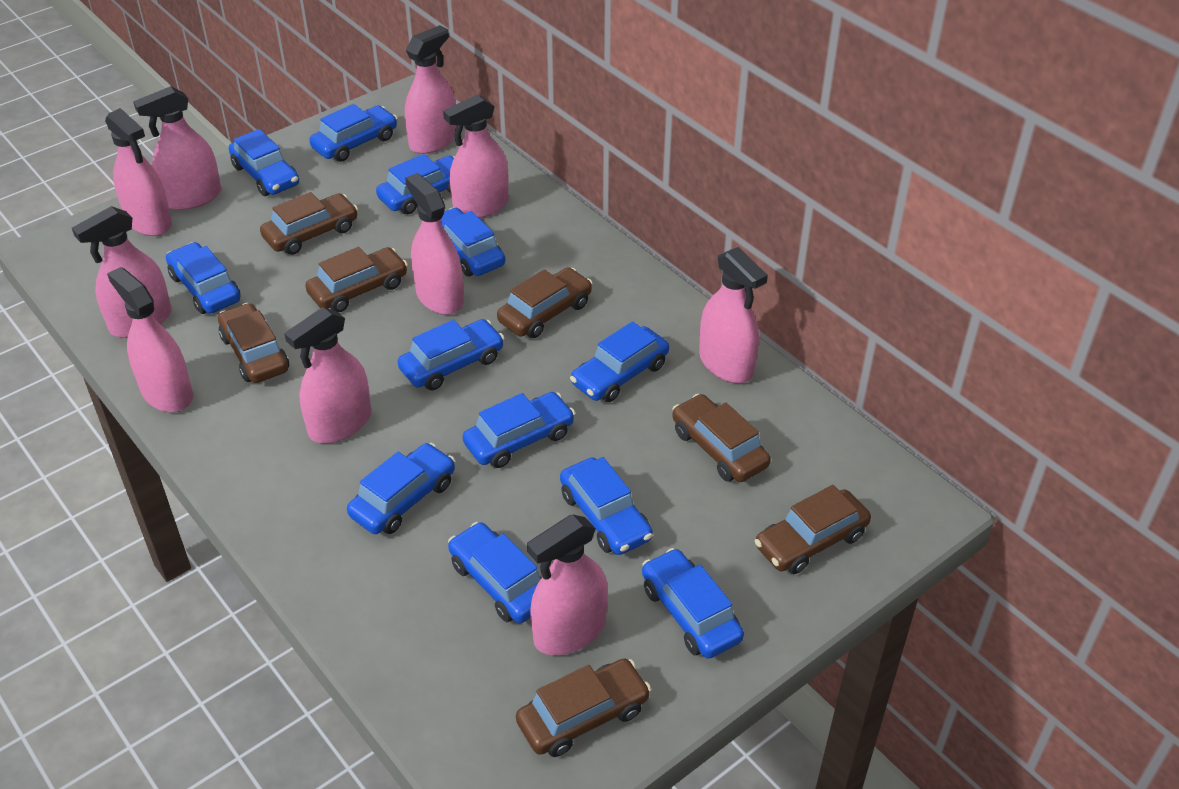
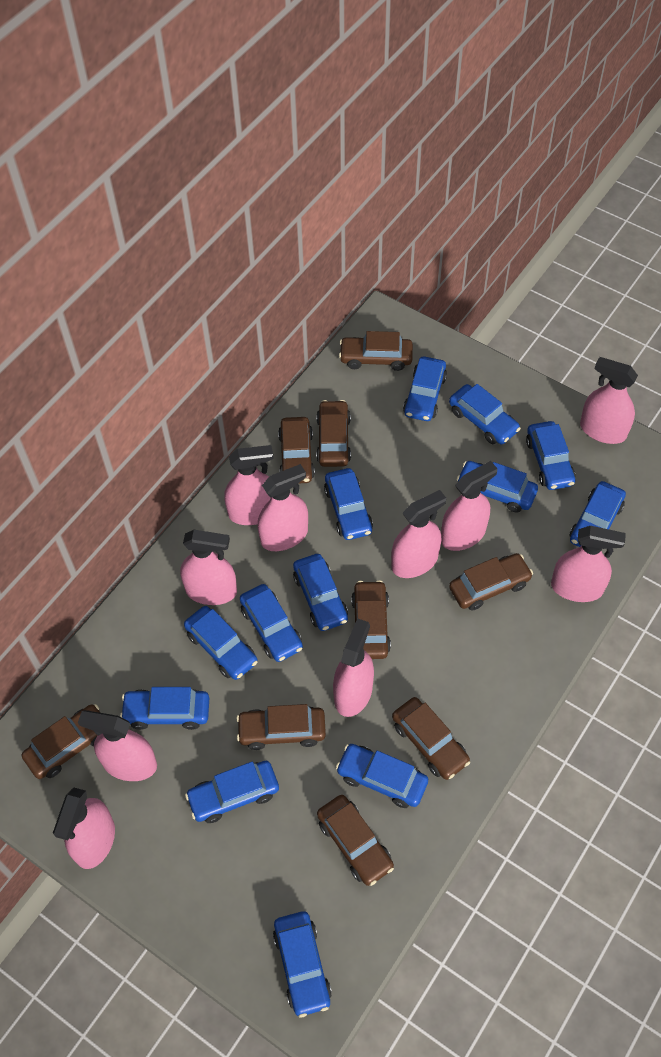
blue car: [166,242,241,314] [229,129,299,196] [309,104,397,162] [347,443,455,534] [376,154,455,214] [398,319,504,390] [440,208,505,276] [448,522,541,623] [463,392,575,468] [560,457,653,555] [570,321,669,402] [642,548,744,659] = 12 -> [120,687,209,730] [184,606,258,680] [185,761,279,823] [240,584,303,662] [273,911,332,1018] [293,554,348,631] [324,468,373,540] [336,744,428,808] [403,357,447,421] [449,384,521,444] [457,461,538,513] [526,421,575,490] [570,481,626,547] = 13
brown car: [218,303,289,383] [260,192,358,255] [305,247,408,313] [497,267,593,338] [516,658,651,757] [672,394,771,482] [755,485,871,574] = 7 -> [22,704,101,779] [236,704,326,750] [278,417,315,484] [316,400,351,467] [317,795,394,886] [339,331,413,371] [351,580,391,659] [392,697,470,780] [449,553,533,611] = 9

